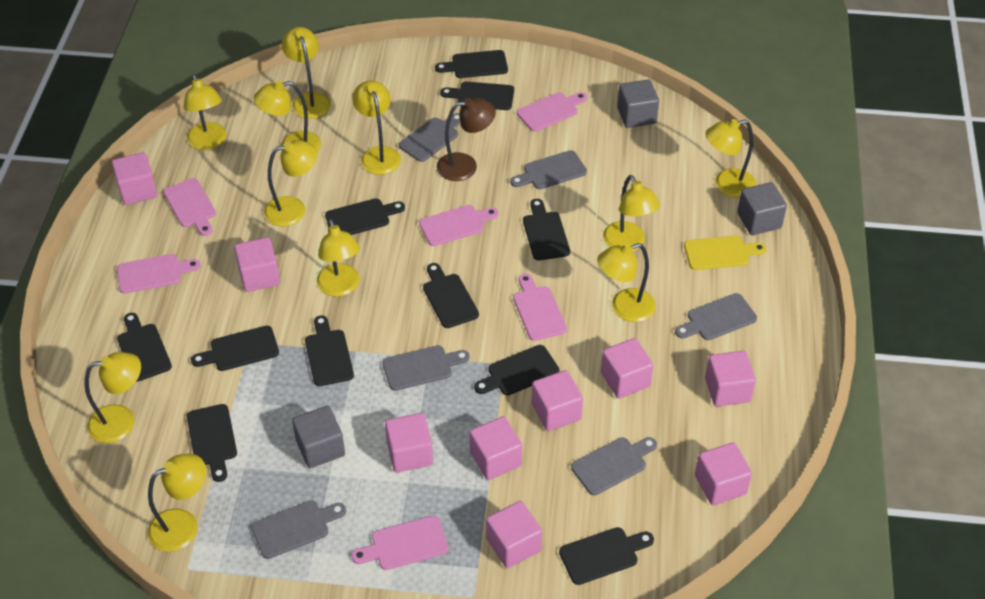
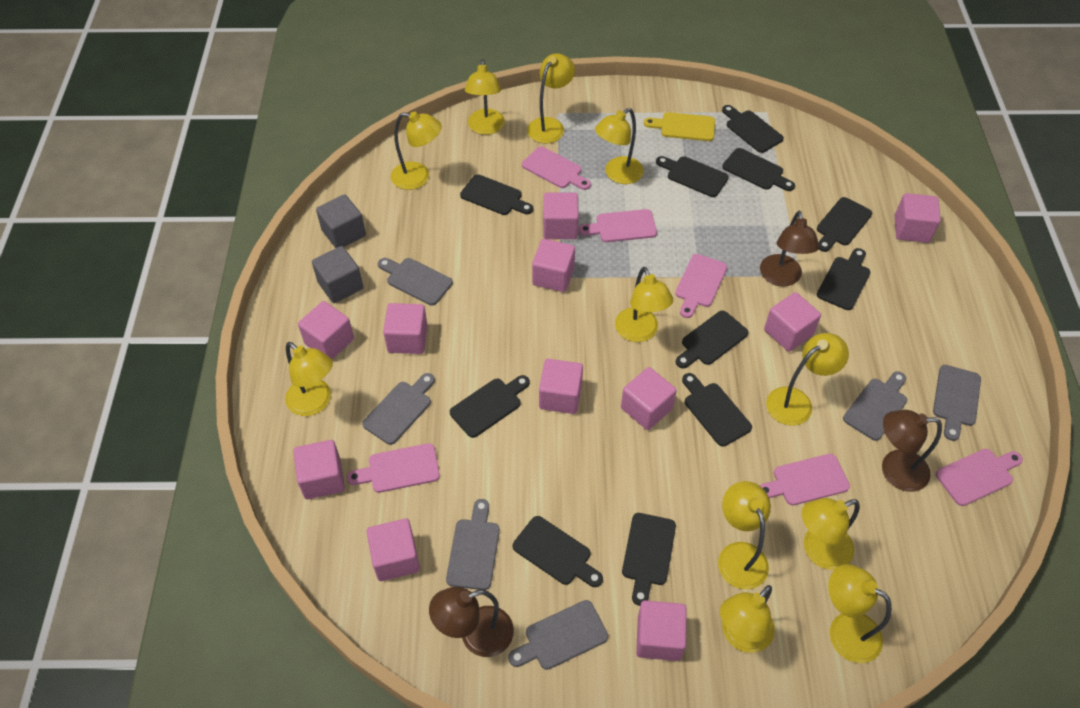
brown lamp: [437,98,496,181] = 1 -> [429,587,514,657] [760,211,819,287] [882,410,942,492] = 3
grey cube: [292,406,345,468] [617,79,659,128] [737,182,787,235] = 3 -> [312,246,363,303] [316,194,366,248] = 2
pink cube: [112,152,157,205] [234,237,280,292] [385,413,433,473] [470,416,522,480] [486,501,542,568] [532,370,583,431] [601,338,653,399] [695,442,752,505] [705,351,756,407] = 9 -> [293,440,345,499] [298,301,354,359] [367,519,420,581] [383,303,428,354] [532,239,575,292] [539,359,583,414] [543,193,579,239] [621,367,677,430] [636,600,687,661] [764,292,821,352] [894,193,941,243] = 11

